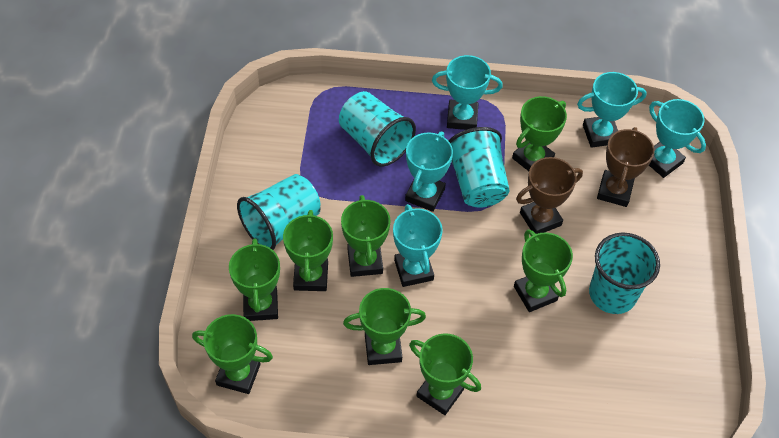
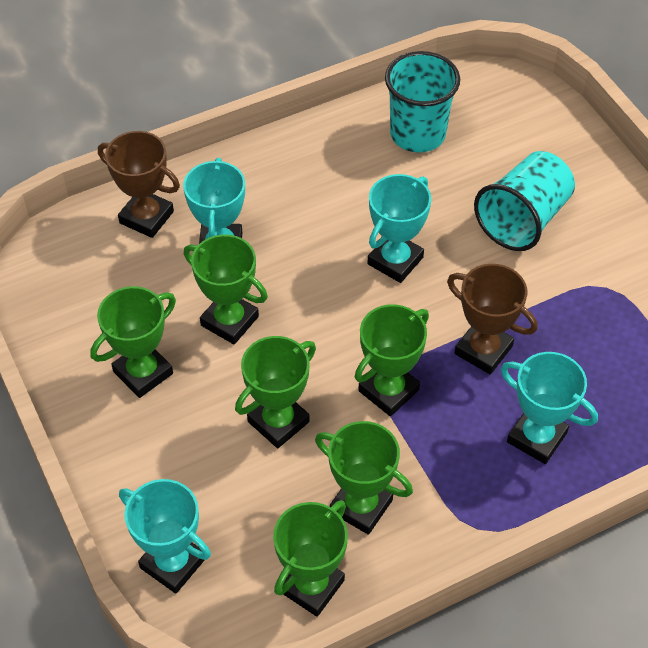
green trophy: [192,314,273,394] [229,238,280,321] [283,210,333,291] [341,195,390,277] [343,288,426,365] [409,333,481,415] [512,96,567,171] [514,230,573,312] = 8 -> [90,286,176,398] [184,234,268,344] [235,336,316,448] [273,500,348,617] [315,421,413,535] [355,304,429,416] = 6
turquoise cup: [237,174,321,250] [339,91,416,167] [448,127,510,208] [589,232,660,314] = 4 -> [385,51,460,152] [474,151,575,251] = 2
turquoise trophy: [393,204,443,287] [405,132,453,212] [432,55,503,130] [577,72,647,148] [649,99,706,178] = 5 -> [119,479,211,594] [183,158,245,244] [367,174,431,283] [501,352,598,464] = 4

